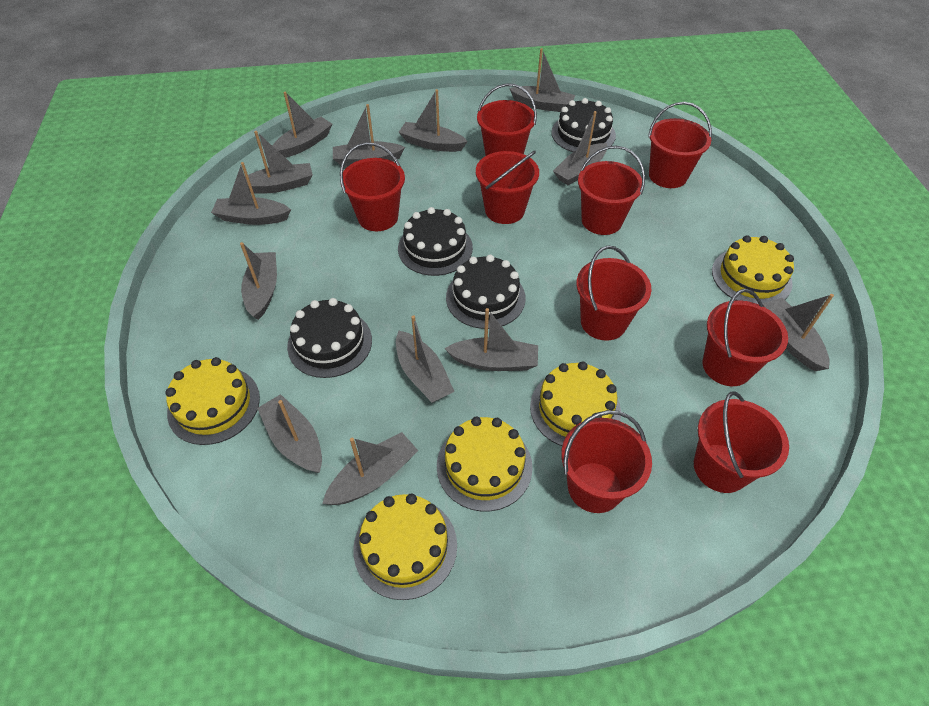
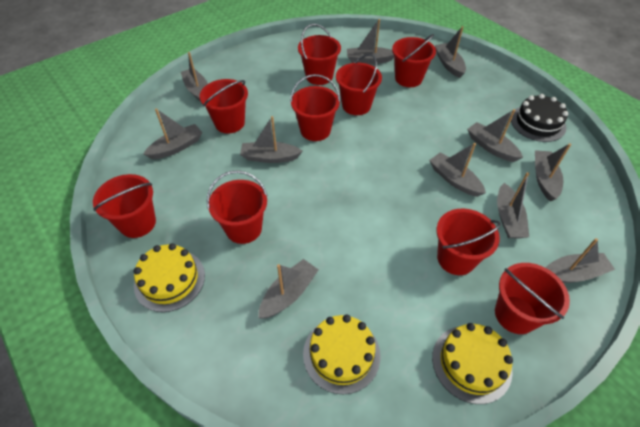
black cake: [287,298,372,378] [398,207,473,276] [446,255,526,329] [551,98,616,152] = 4 -> [511,94,568,142] = 1
grey boat: [211,162,291,225] [240,242,277,320] [245,131,313,194] [257,394,322,473] [272,92,332,158] [322,432,418,505] [333,104,405,167] [396,315,455,403] [399,89,468,152] [444,308,538,371] [509,48,575,112] [553,111,607,185] [762,294,834,371] = 13 -> [143,108,203,159] [181,52,208,102] [240,116,303,163] [258,259,318,319] [347,19,394,64] [429,143,486,197] [435,26,466,78] [467,109,523,162] [497,172,529,238] [535,143,571,201] [545,238,615,283] = 11
yellow cake: [165,357,260,445] [353,494,457,600] [437,416,533,511] [530,361,621,446] [712,235,794,305] = 5 -> [134,243,205,312] [303,315,380,394] [432,323,513,404] = 3

